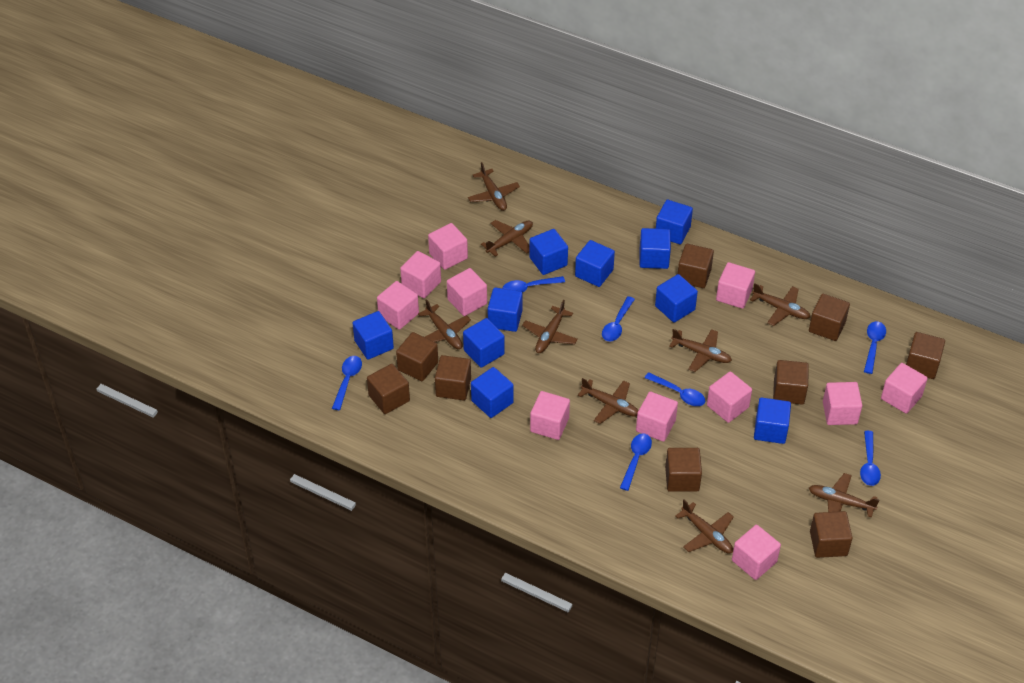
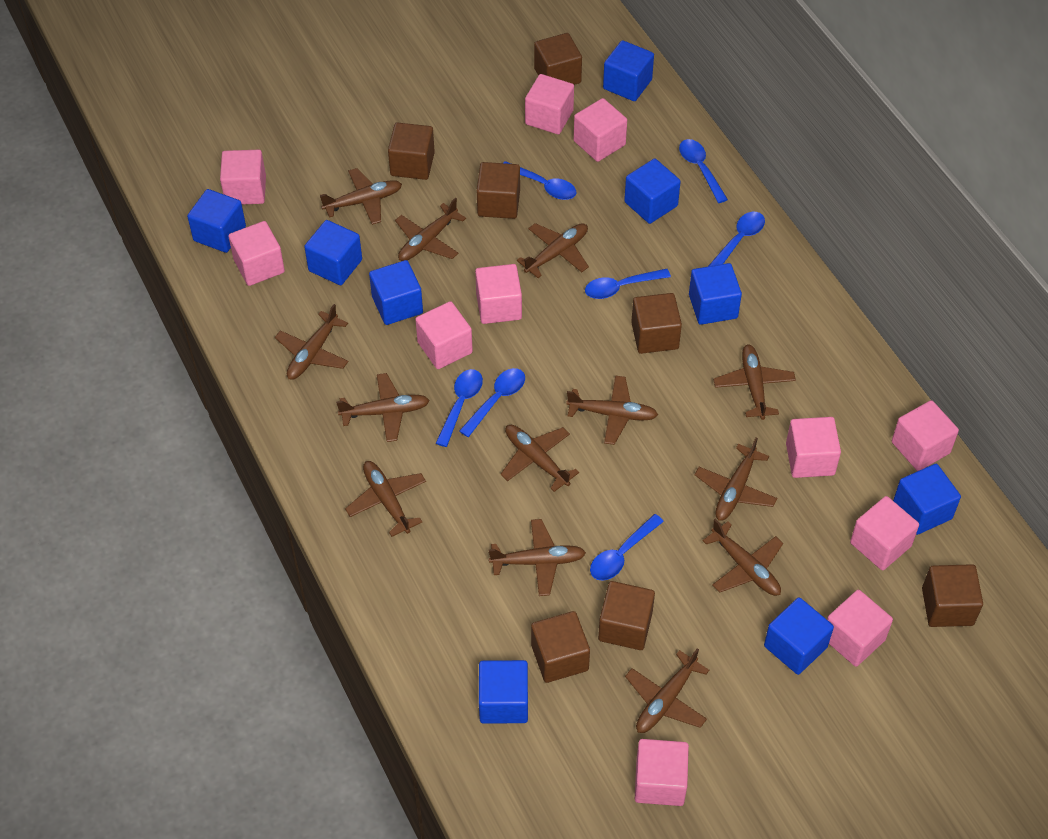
blue cube: [352,311,394,360] [463,318,505,368] [471,367,514,418] [488,288,523,332] [529,229,568,275] [575,240,615,287] [640,228,671,269] [655,274,698,323] [656,200,693,244] [754,397,791,444] = 10 -> [187,189,246,253] [304,220,362,285] [369,260,423,325] [479,660,528,724] [603,40,654,101] [624,159,681,224] [689,263,742,325] [764,597,834,675] [893,464,961,535] = 9
brown cube: [367,364,410,414] [396,332,438,381] [435,355,471,400] [665,448,702,492] [678,244,714,288] [773,360,809,405] [809,294,850,341] [810,511,853,558] [906,332,945,379] = 9 -> [388,123,435,180] [477,162,520,219] [531,611,590,683] [534,33,582,85] [598,581,655,650] [631,293,682,354] [922,564,983,627] = 7
brown plane: [418,299,471,349] [468,162,520,211] [481,220,533,257] [522,300,578,353] [578,378,639,424] [669,329,732,372] [675,500,734,554] [750,283,810,326] [809,473,879,517] = 9 -> [275,304,349,380] [320,168,402,225] [336,373,430,442] [345,461,426,537] [395,198,466,261] [488,519,586,596] [500,425,579,492] [517,223,589,278] [566,376,658,445] [625,648,709,733] [695,437,777,521] [703,519,783,596] [713,344,796,420] = 13

